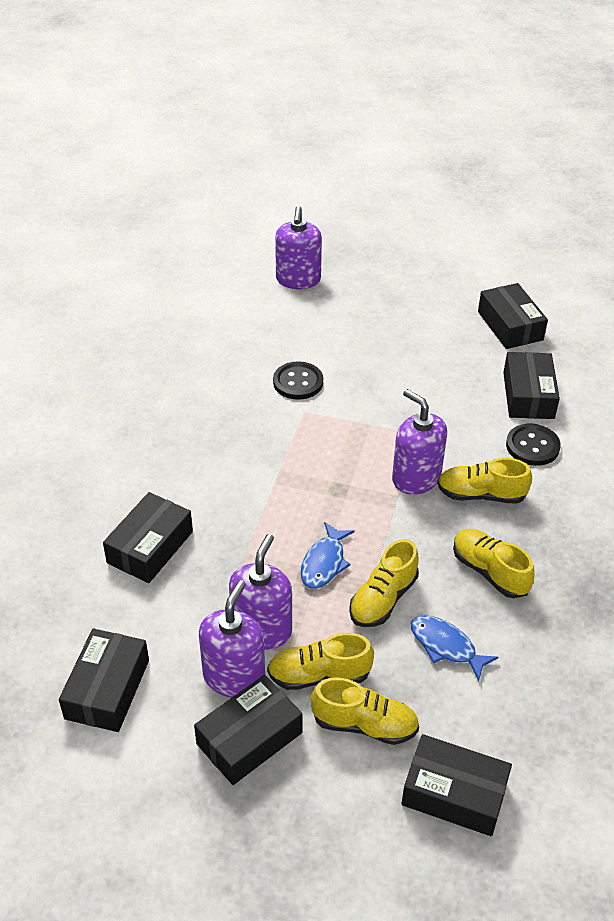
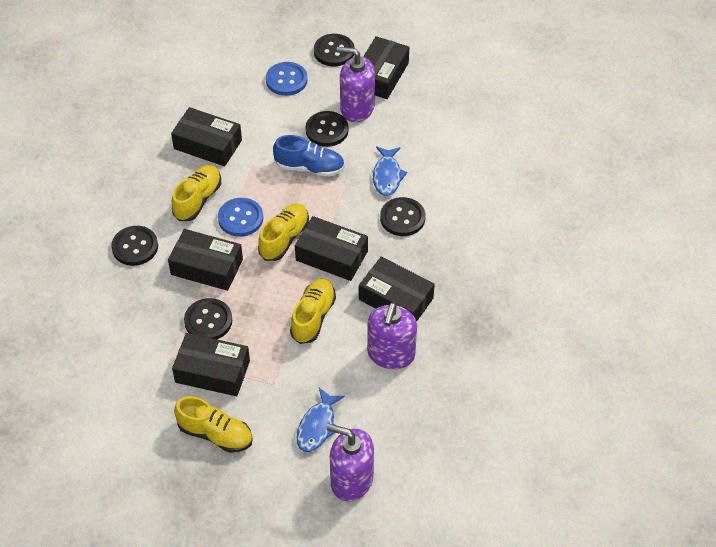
black button: [273,361,323,400] [506,423,561,466] = 2 -> [111,226,158,266] [184,298,232,339] [306,111,349,147] [314,34,355,66] [380,197,425,236] = 5
blue button: none = 0 -> [218,198,263,237] [266,62,308,96] = 2
blue shoe: none = 0 -> [273,135,345,177] = 1
purple soap dispenser: [199,580,265,698] [229,534,292,650] [275,206,322,289] [392,389,447,495] = 4 -> [327,424,374,501] [337,47,375,122] [367,302,417,369] = 3
yellow shoe: [267,633,374,690] [311,677,419,745] [349,539,419,627] [437,458,532,504] [453,529,535,598] = 5 -> [172,165,221,221] [174,396,253,453] [258,203,309,261] [290,279,336,344] = 4

